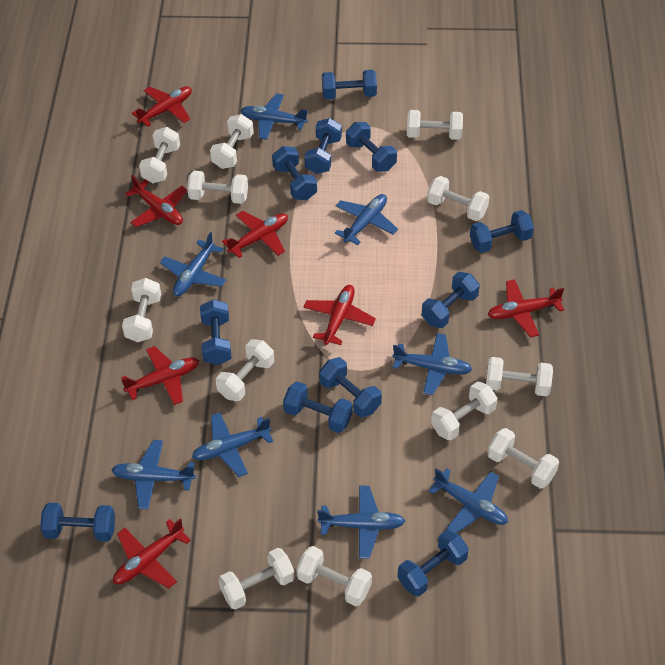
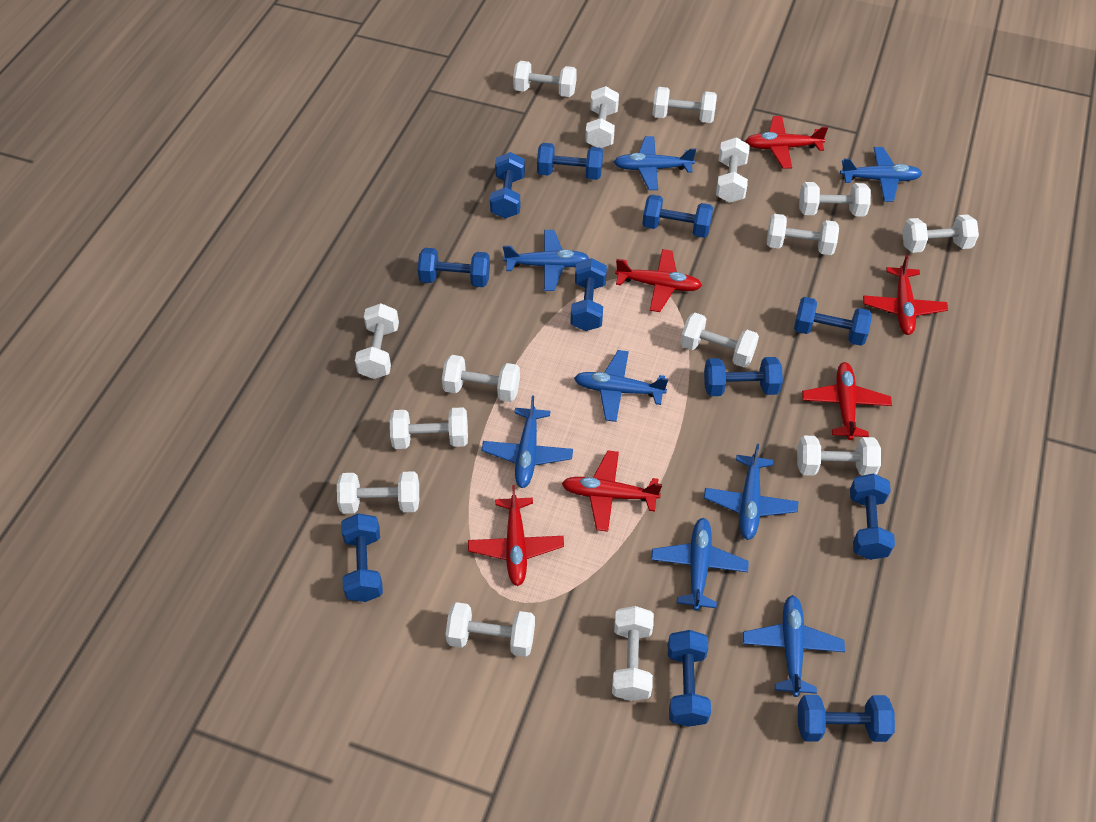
red plane: [113,518,191,588] [121,346,199,405] [125,175,187,227] [132,87,192,127] [222,211,288,258] [304,285,376,345] [488,279,564,337] = 7 -> [468,485,564,586] [562,450,662,532] [615,249,702,312] [745,116,828,169] [802,362,892,440] [863,254,948,335] = 6
white dumbbell: [122,278,161,342] [139,127,180,183] [187,171,248,204] [210,114,254,169] [216,339,274,401] [218,548,295,610] [296,546,372,606] [407,110,463,140] [427,176,489,221] [431,381,497,440] [486,357,553,396] [487,428,559,489] = 12 -> [337,472,419,514] [355,303,399,379] [390,407,468,449] [442,355,520,402] [445,602,535,657] [513,61,577,97] [585,86,619,148] [612,606,654,701] [652,87,717,123] [680,313,759,368] [716,137,750,203] [767,214,839,255] [797,436,881,476] [799,182,871,217] [902,214,979,253] = 15

